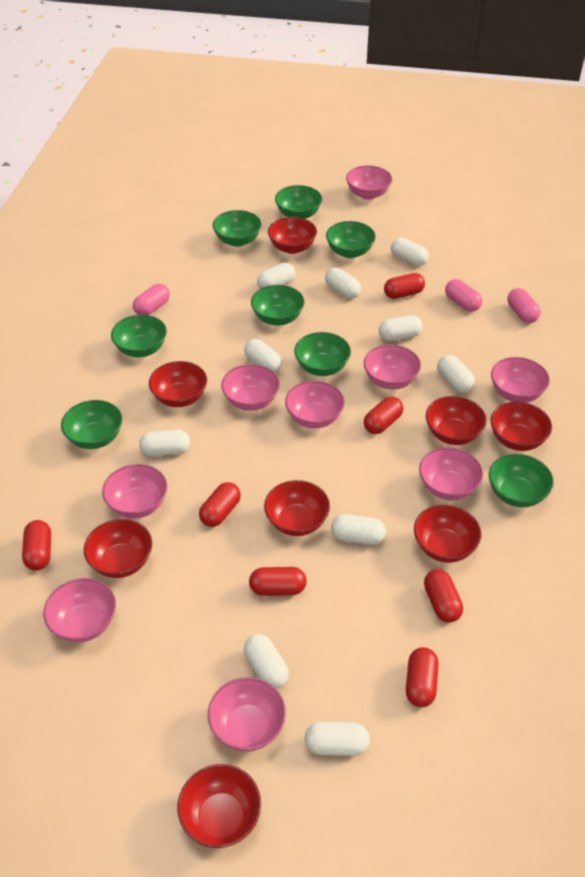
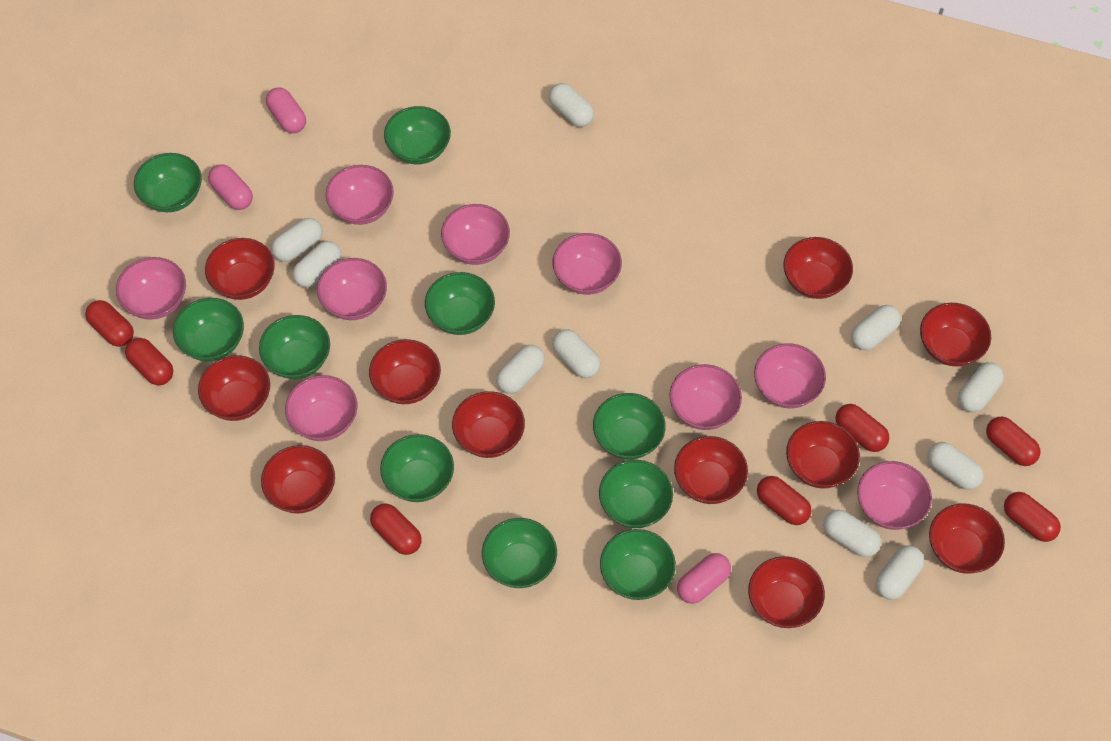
green bowl: [61,400,122,449] [111,315,167,357] [213,210,261,247] [251,285,305,326] [275,185,322,219] [294,332,351,376] [326,221,376,258] [489,454,554,507] = 8 -> [134,153,202,212] [173,298,244,361] [259,315,330,379] [380,434,454,502] [384,106,451,164] [425,272,495,335] [482,518,557,588] [593,393,666,459] [599,460,673,528] [600,529,676,600] = 10
red bowl: [84,519,152,578] [149,361,207,407] [178,764,261,848] [264,480,330,536] [268,217,317,254] [414,505,481,563] [426,396,486,445] [491,402,552,451] = 8 -> [198,355,270,421] [205,238,275,300] [261,445,335,514] [369,339,441,404] [452,391,525,458] [674,436,748,504] [748,556,825,628] [783,237,853,299] [786,421,860,488] [920,303,991,366] [929,504,1005,574] = 11

